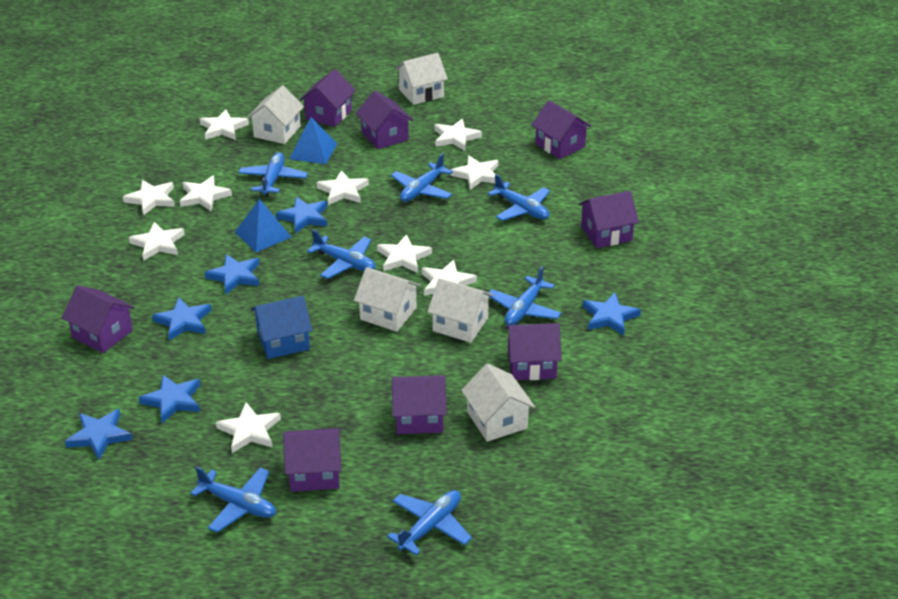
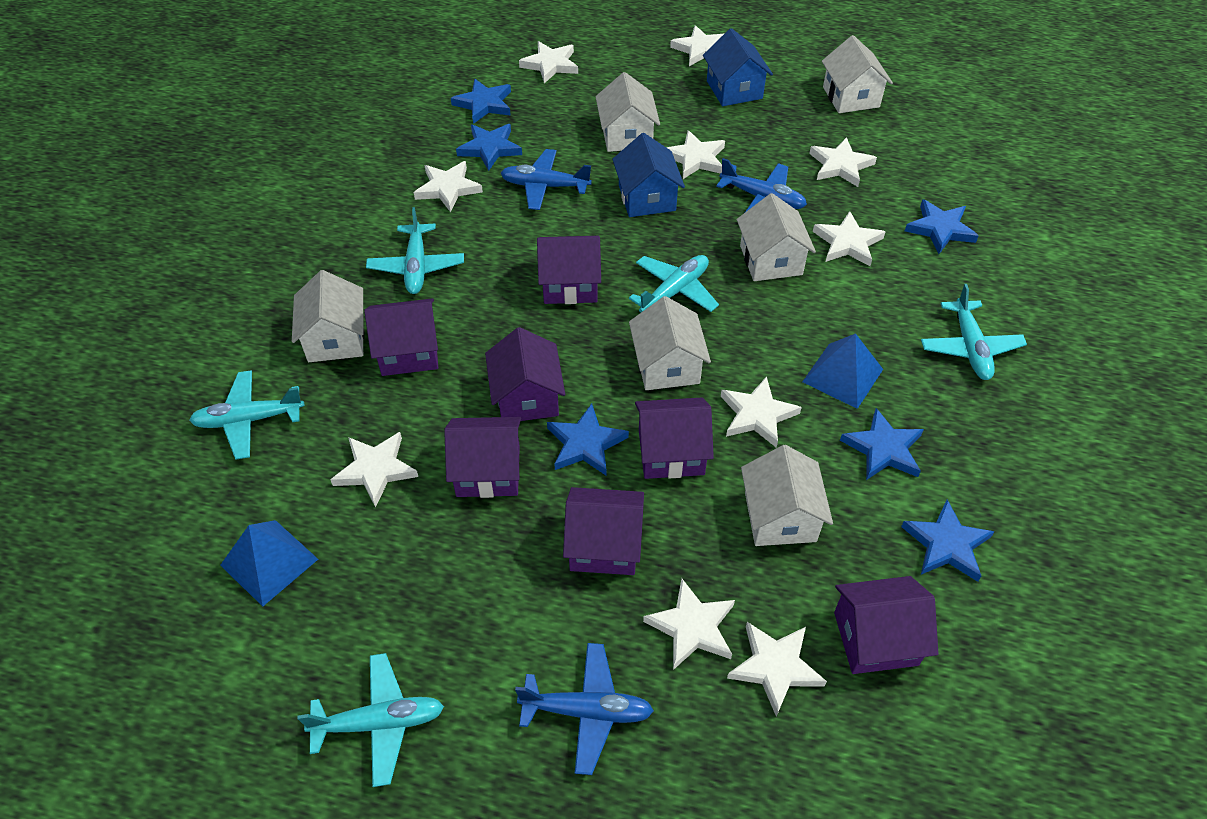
blue house: [251,296,312,359] = 1 -> [612,133,685,217] [703,28,773,106] = 2
blue plane: [190,466,276,533] [238,152,308,196] [307,230,376,279] [387,490,472,555] [391,153,453,202] [487,266,561,325] [488,174,550,221] = 7 -> [500,149,592,210] [515,643,654,775] [716,158,807,212] = 3
purple house: [62,285,135,353] [283,428,341,492] [299,69,356,127] [356,90,413,149] [392,375,447,434] [505,323,562,380] [532,100,592,159] [579,191,639,248] = 8 -> [364,298,438,376] [444,417,521,498] [485,327,565,421] [537,236,601,304] [563,487,644,575] [635,397,714,479] [834,576,939,674] = 7
turquoise plane: none = 0 -> [189,370,304,460] [297,653,444,787] [366,207,464,294] [629,255,719,313] [921,284,1027,380] = 5
white house: [247,85,304,144] [354,267,421,332] [395,53,448,105] [428,278,493,343] [461,364,535,442] = 5 -> [292,270,365,362] [596,72,660,152] [629,296,711,390] [737,193,816,281] [741,445,833,546] [822,35,893,113] = 6

